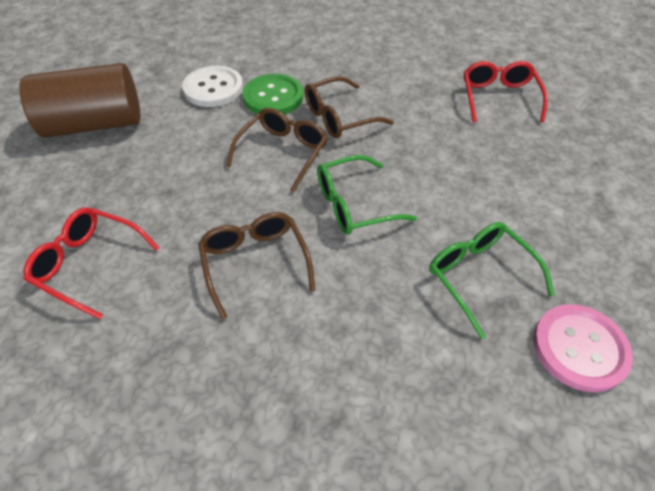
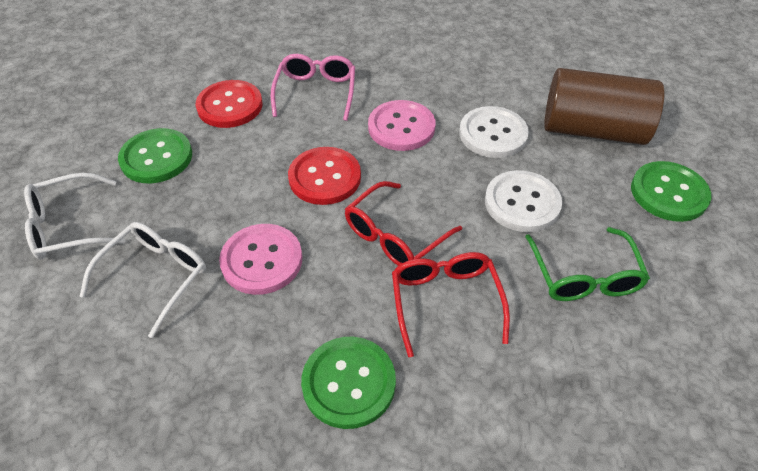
brown glasses: [198,212,315,319] [227,108,328,192] [304,76,394,138] = 3 -> none = 0
green button: [242,74,303,114] = 1 -> [118,128,192,183] [301,337,396,429] [631,161,712,222] = 3
green glasses: [317,155,417,235] [429,222,555,339] = 2 -> [525,227,650,301] = 1
pink button: [533,304,633,393] = 1 -> [219,224,302,295] [368,100,435,151] = 2
pink glasses: none = 0 -> [271,54,355,121] = 1
red button: none = 0 -> [196,80,263,128] [288,147,361,205] = 2
white button: [182,66,243,107] = 1 -> [459,106,529,158] [485,170,562,232] = 2
white glasses: none = 0 -> [24,173,125,260] [79,222,206,338] = 2

